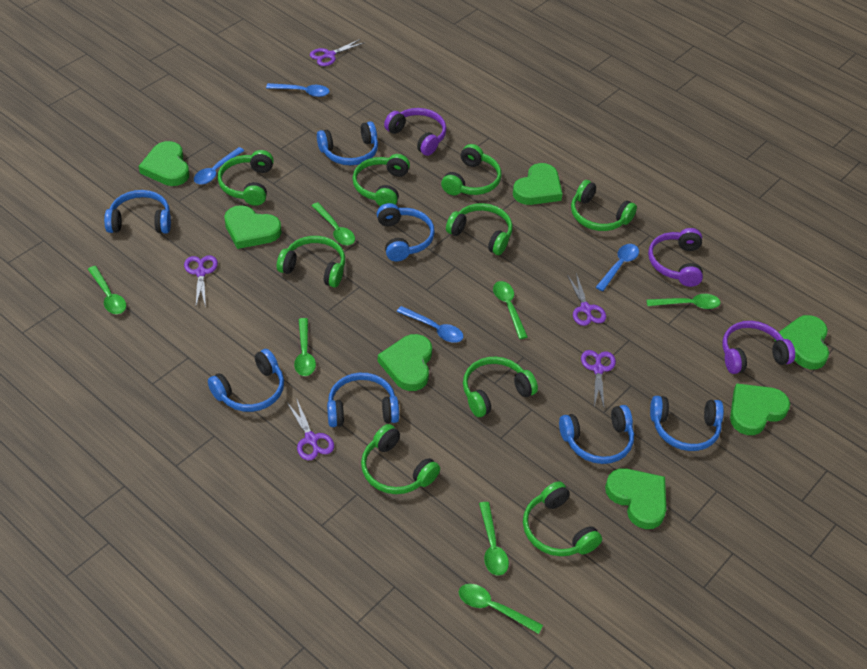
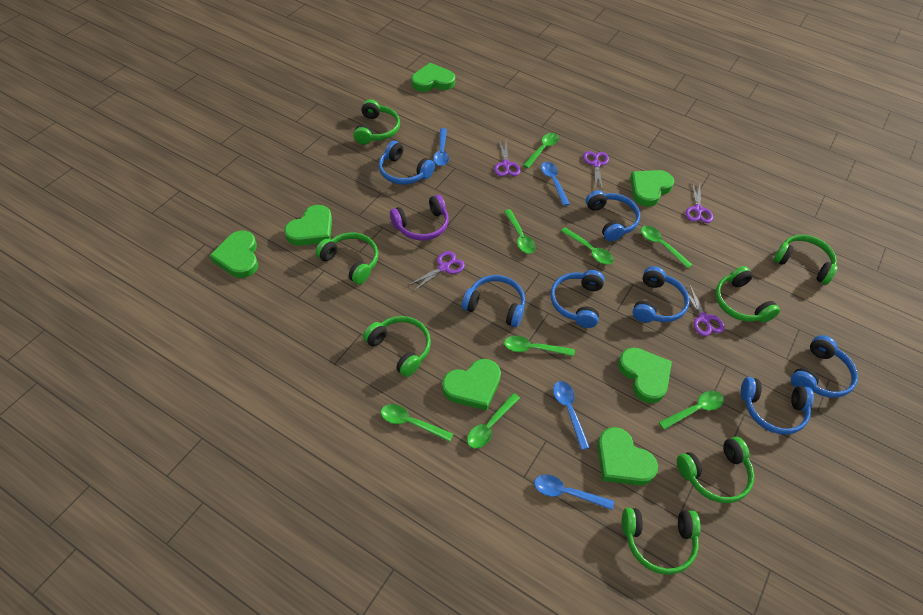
green headphones: [218,150,274,206] [277,236,345,288] [352,154,410,206] [361,424,440,494] [441,144,501,195] [446,203,513,255] [463,357,538,417] [523,481,602,556] [571,180,637,231] = 9 -> [316,232,378,285] [353,99,400,144] [363,316,431,377] [622,508,701,575] [677,437,754,503] [715,266,780,323] [774,235,838,285] = 7
green spoon: [88,266,126,314] [294,318,316,376] [312,202,355,245] [459,584,543,634] [479,502,509,576] [493,281,528,339] [646,294,721,309] = 7 -> [381,404,453,442] [467,393,520,448] [504,209,536,254] [504,336,575,356] [523,133,559,168] [561,227,614,265] [641,226,692,268] [659,391,724,430] = 8
purple headphones: [384,108,447,156] [648,228,703,287] [722,321,795,374] = 3 -> [390,195,449,241] = 1

